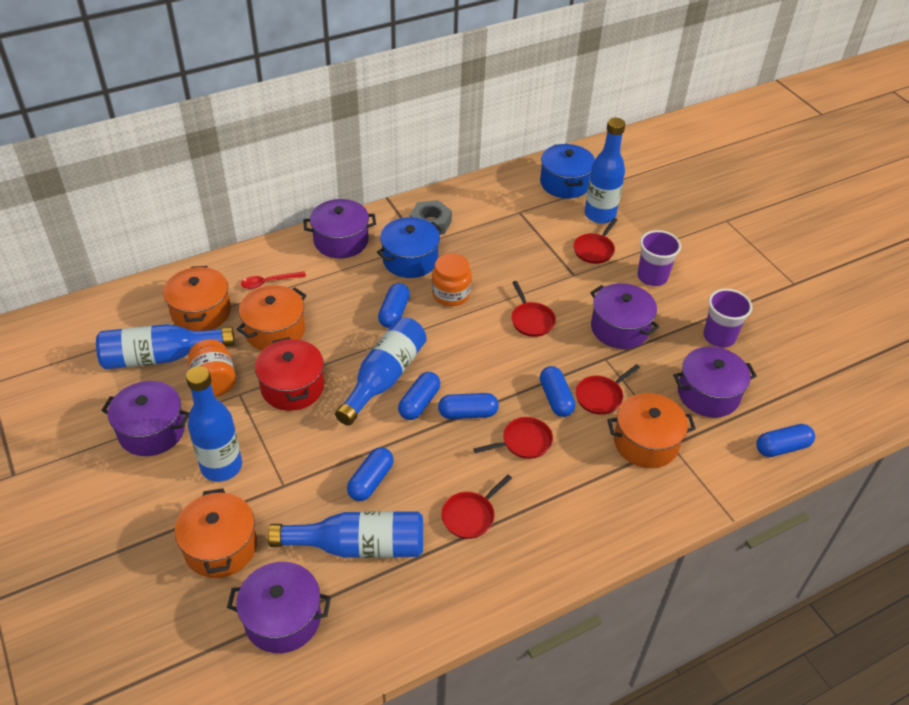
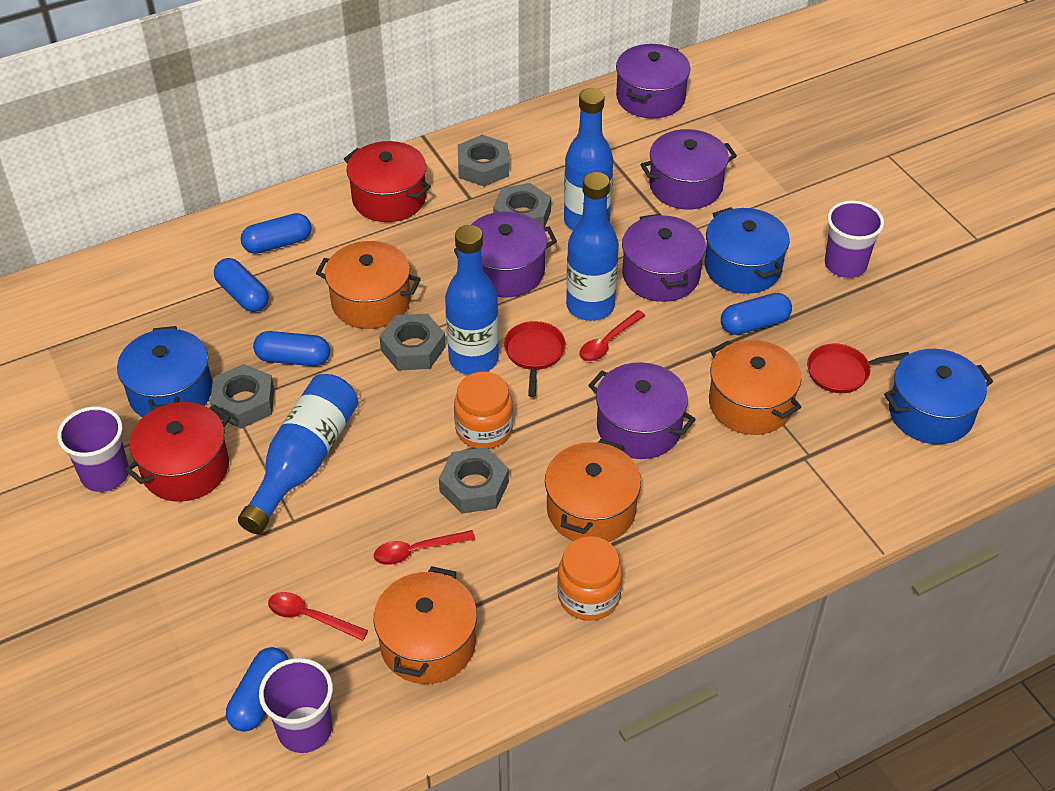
blue bottle: [96,324,235,369] [186,366,242,482] [268,511,423,558] [335,317,427,425] [585,118,625,224] = 5 -> [238,374,358,534] [445,225,499,375] [564,88,613,230] [566,172,619,321] = 4
blue capsule: [347,447,394,501] [378,283,410,328] [398,372,440,420] [438,393,499,419] [540,366,575,417] [756,424,815,457] = 6 -> [214,258,269,312] [226,647,288,732] [241,213,312,254] [253,331,330,366] [721,293,792,335] = 5
blue pot: [377,217,443,278] [540,144,595,198] = 2 -> [117,326,212,418] [705,207,790,294] [884,349,993,444] = 3
grey nut: [410,200,452,235] = 1 -> [210,364,274,429] [379,314,446,371] [439,447,509,514] [458,135,509,187] [493,183,551,228] = 5
purple cup: [637,230,681,286] [703,289,753,347] = 2 -> [57,406,129,492] [259,658,333,753] [825,200,884,278] = 3
red pan: [441,475,512,539] [474,417,553,459] [511,281,556,337] [574,218,617,264] [575,364,640,415] = 5 -> [504,321,566,397] [807,343,909,393] = 2
red pot: [255,337,324,411] = 1 -> [125,402,231,502] [344,141,431,222] = 2
red spoon: [241,271,306,289] = 1 -> [268,592,368,641] [374,530,475,565] [579,310,645,361] = 3

